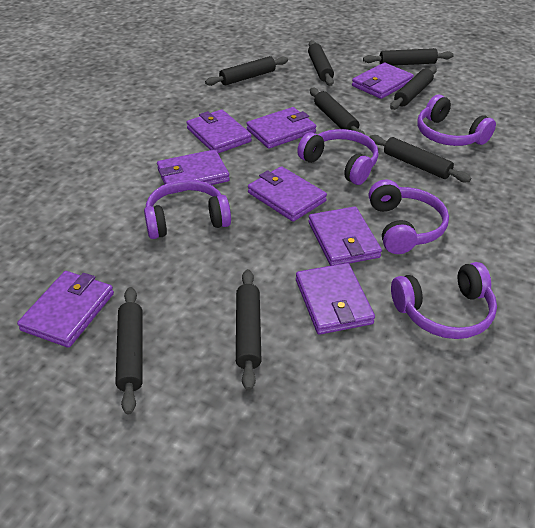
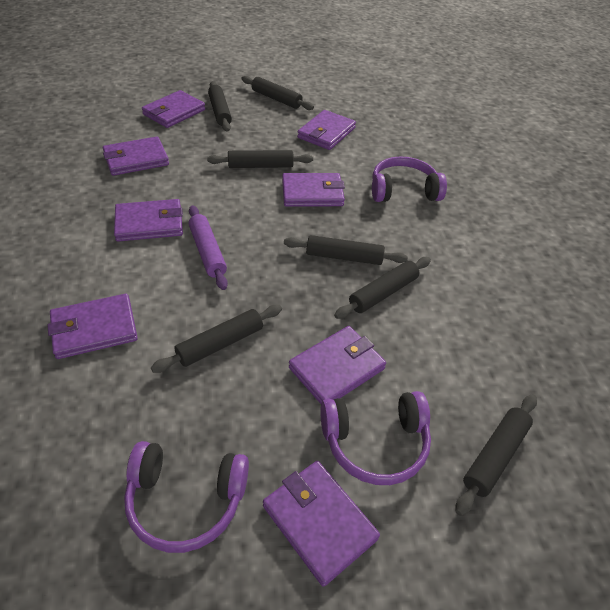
black rolling pin: [115,287,143,414] [205,56,288,86] [236,269,262,391] [308,40,334,86] [310,88,365,134] [363,48,454,66] [370,135,471,182] [390,66,437,110] = 8 -> [151,305,282,373] [207,150,313,168] [208,81,232,132] [241,76,314,110] [284,235,408,265] [334,257,431,319] [455,394,537,516] = 7
purple headphones: [144,180,231,239] [297,129,378,185] [369,179,449,254] [391,262,497,339] [417,95,496,146] = 5 -> [124,441,249,553] [320,391,431,485] [372,156,447,202] = 3
purple rolling pin: none = 0 -> [189,205,228,290] = 1

